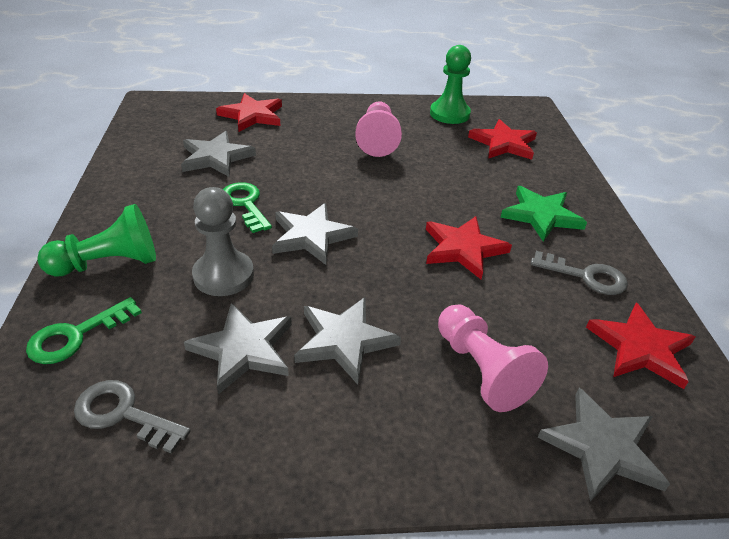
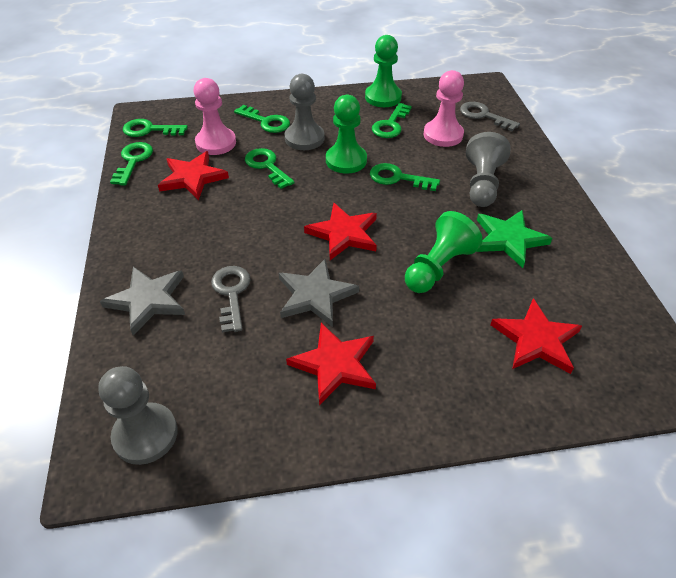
green key: [26,297,142,364] [223,182,272,233] = 2 -> [110,142,153,185] [123,119,188,137] [234,105,290,133] [245,148,295,189] [370,163,440,191] [372,103,412,138] = 6
green pawn: [37,204,156,277] [430,45,471,124] = 2 -> [326,95,367,174] [365,35,402,107] [405,211,483,293] = 3
grey pawn: [192,187,254,296] = 1 -> [98,366,178,465] [285,74,325,150] [466,132,510,207] = 3
grey star: [181,131,256,177] [184,303,292,395] [272,203,358,265] [294,297,401,385] [538,388,670,502] = 5 -> [100,267,185,335] [279,259,359,327] = 2

